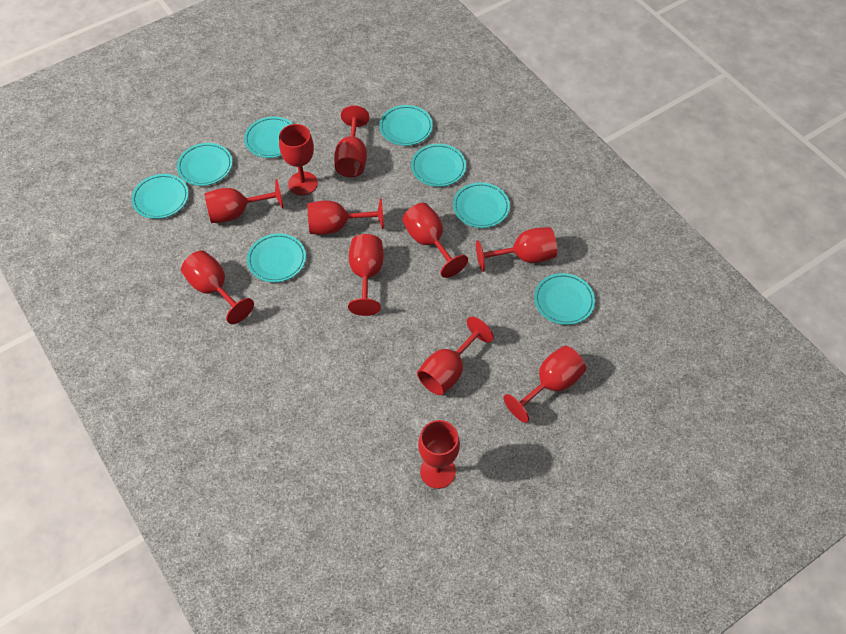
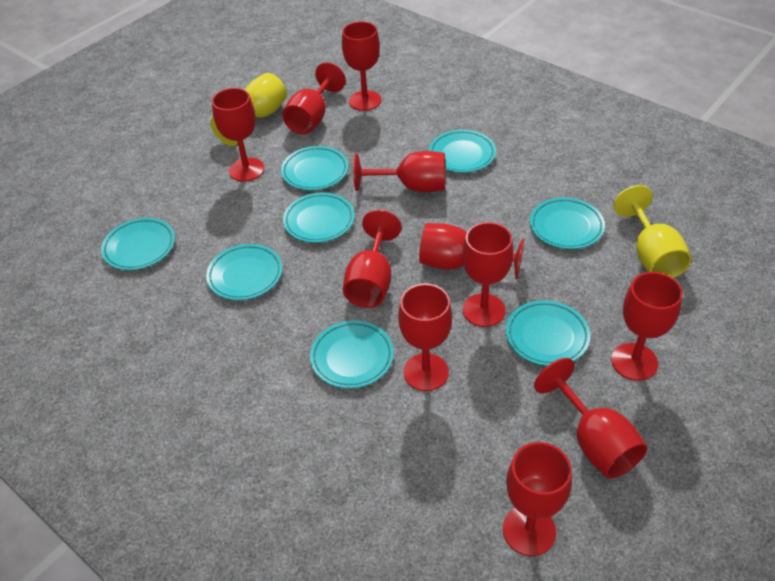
yellow goblet: none = 0 -> [210,73,287,146] [614,185,691,278] = 2

